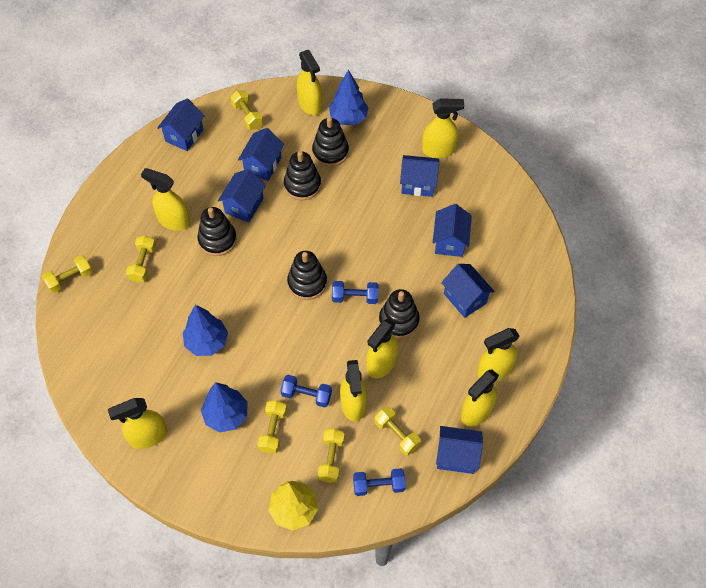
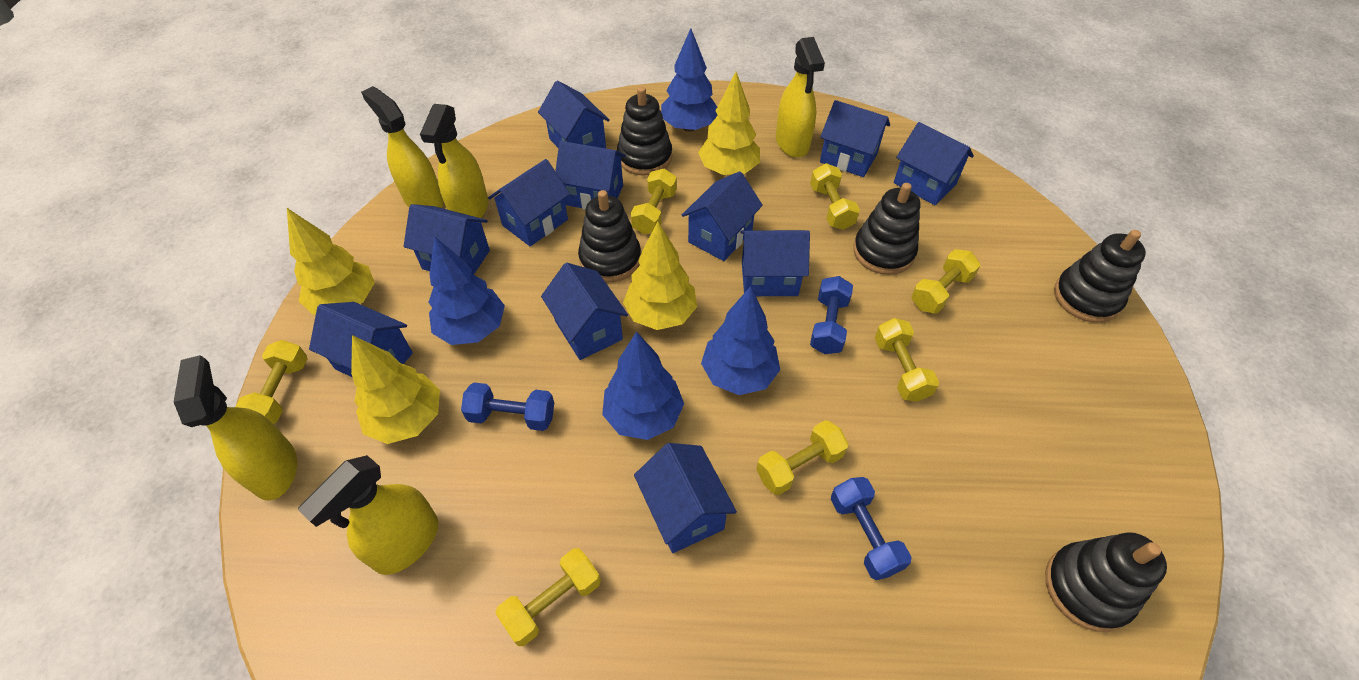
blue house: [157,99,205,151] [218,169,266,223] [238,128,284,181] [400,155,439,197] [433,204,472,257] [436,426,483,474] [441,264,494,318] = 7 -> [309,302,413,377] [404,204,490,275] [488,159,570,247] [538,80,610,148] [541,263,628,360] [555,141,626,210] [634,443,737,553] [682,171,763,261] [740,230,810,296] [820,100,890,177] [894,122,974,205] = 11
blue tree: [183,305,228,356] [201,383,248,433] [329,70,369,125] = 3 -> [428,237,505,345] [602,331,684,440] [661,28,717,132] [701,286,780,395] = 4
yellow dumbbell: [42,255,93,293] [126,235,156,283] [230,91,263,130] [257,400,287,453] [318,429,345,483] [374,406,421,456] = 6 -> [235,340,308,424] [495,548,601,646] [630,168,677,234] [756,420,849,495] [810,163,860,230] [875,318,939,402] [911,249,981,314] = 7
yellow spray bottle: [108,398,167,449] [141,168,190,231] [297,50,322,115] [340,360,367,421] [366,319,398,378] [422,98,464,158] [461,370,499,426] [477,328,520,381] = 8 -> [174,355,297,501] [297,455,438,575] [361,86,444,208] [420,104,488,218] [776,37,825,158] = 5
yellow tree: [268,481,318,530] = 1 -> [287,208,375,315] [351,335,440,444] [623,221,697,330] [698,72,760,175] = 4

